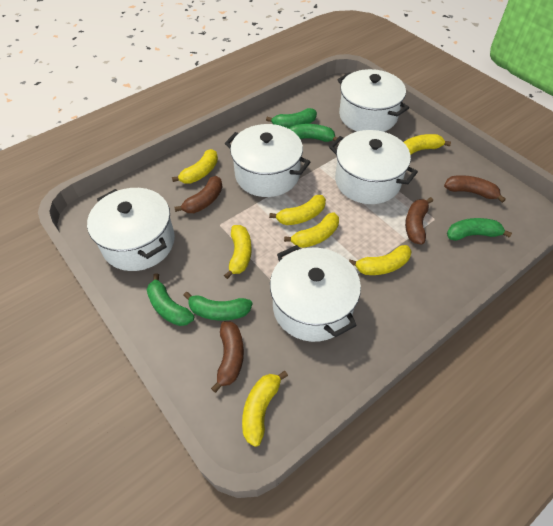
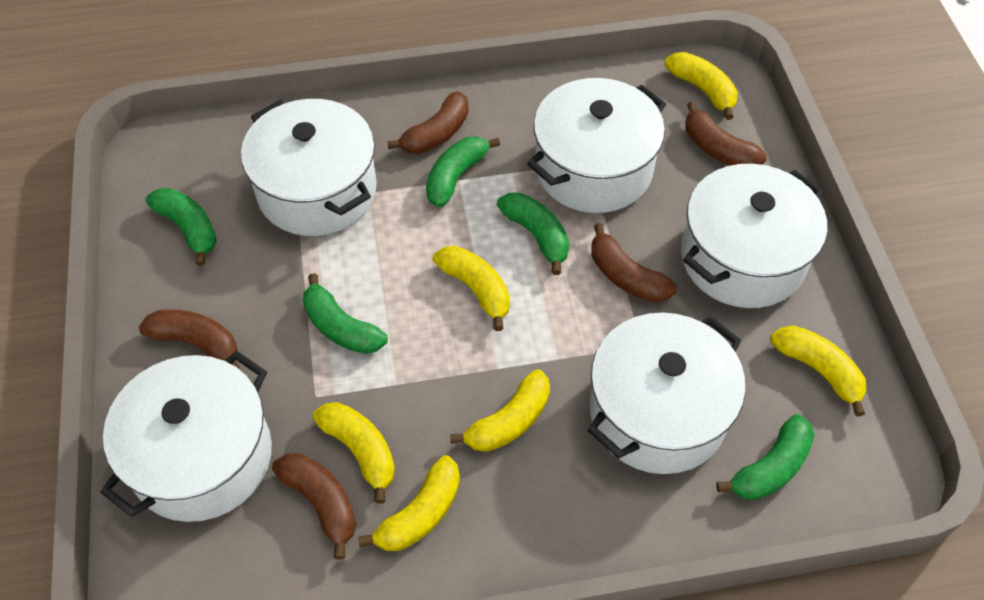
brown banana: [174,176,222,213] [211,321,244,393] [405,197,433,244] [444,175,506,203] = 4 -> [139,309,240,369] [272,453,356,560] [387,91,469,154] [591,223,677,302] [685,101,767,166] = 5
yellow banana: [172,149,218,184] [224,225,252,279] [242,371,288,447] [269,195,326,225] [284,213,339,248] [349,245,412,275] [403,134,451,155] = 7 -> [313,402,395,504] [358,455,460,551] [433,246,510,331] [450,369,550,452] [664,52,738,120] [770,326,867,417] = 6

